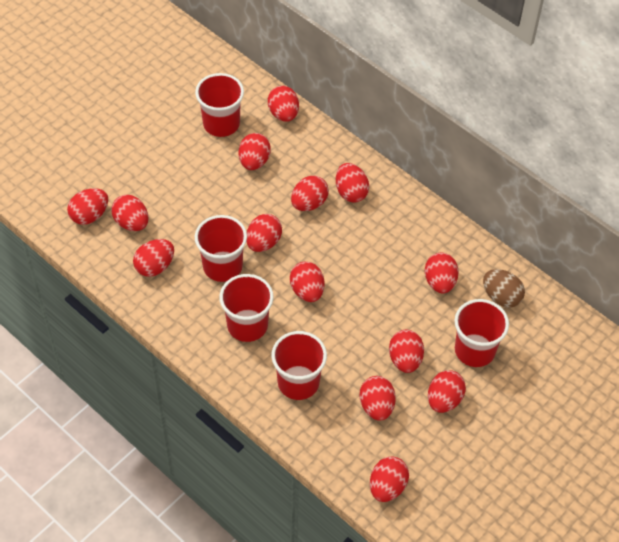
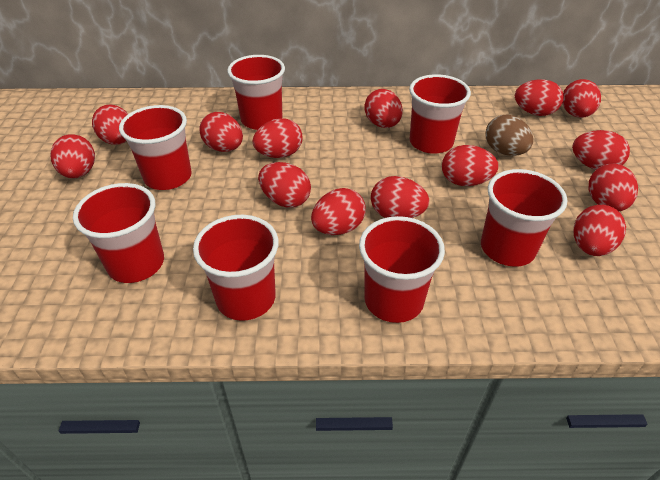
red cup: [195,73,244,137] [195,215,247,282] [219,274,274,342] [271,331,327,400] [455,299,509,367] = 5 -> [73,183,164,283] [119,105,192,190] [193,215,279,321] [227,55,285,130] [359,216,445,323] [409,74,471,154] [481,169,568,267] = 7

